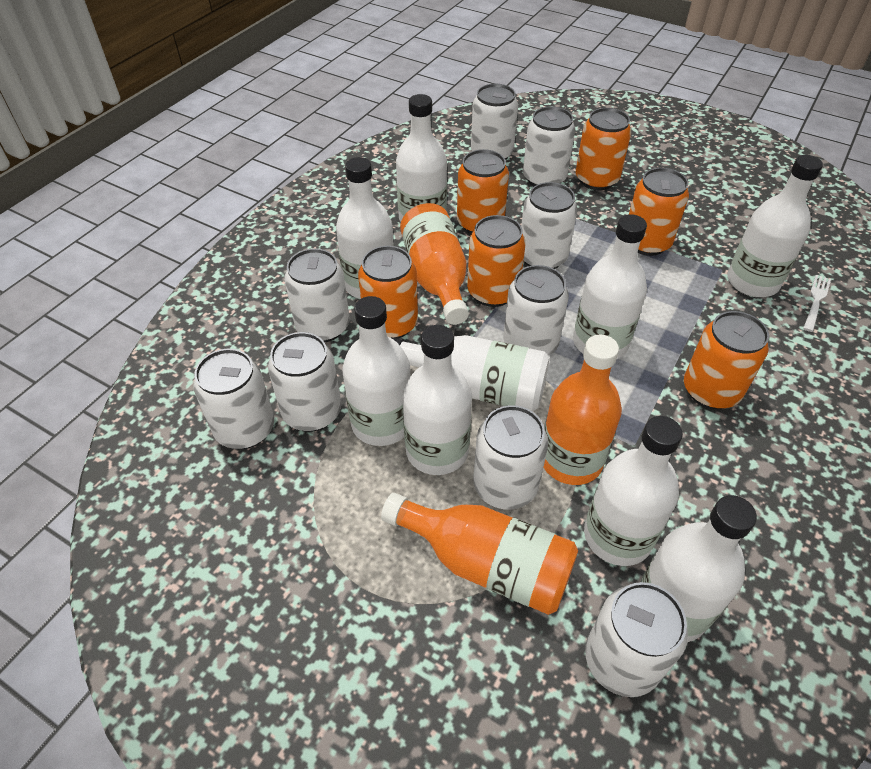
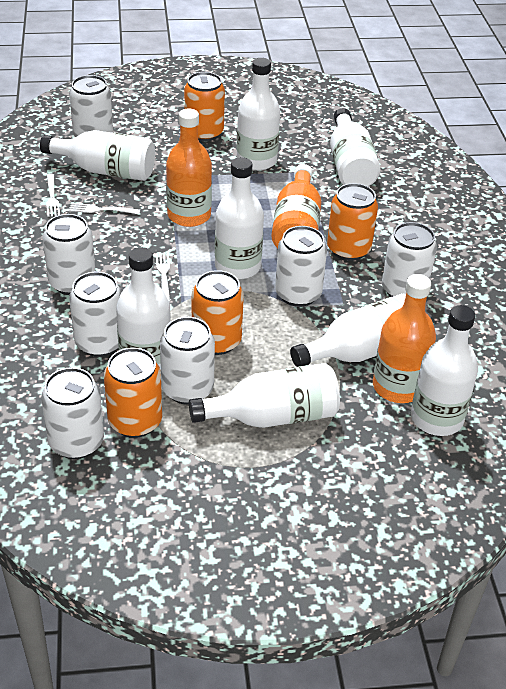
orange can: [358,246,418,339] [457,149,509,234] [467,215,526,307] [576,108,631,190] [629,168,689,256] [684,311,769,409] = 6 -> [104,347,162,438] [184,72,225,142] [192,270,244,355] [327,183,378,261] = 4
white bottle: [336,157,394,299] [342,296,411,446] [390,335,550,412] [396,94,447,222] [402,325,472,475] [573,214,647,359] [584,416,683,566] [641,495,757,642] [727,155,823,297] = 9 -> [40,130,155,181] [116,247,171,370] [189,363,340,428] [215,157,264,279] [237,58,280,171] [290,294,406,367] [330,108,380,187] [411,305,478,436] = 8
white can: [194,349,274,449] [268,332,341,432] [284,248,349,343] [471,84,518,160] [473,405,548,510] [504,265,569,355] [521,182,577,269] [523,107,575,186] [585,582,688,697] = 9 -> [41,367,104,459] [43,214,96,295] [69,75,113,137] [69,272,122,357] [160,317,215,405] [275,226,327,307] [382,222,437,297] = 7
white fork: [803,275,831,332] = 1 -> [46,174,60,217] [69,203,140,214] [156,252,170,302] = 3

